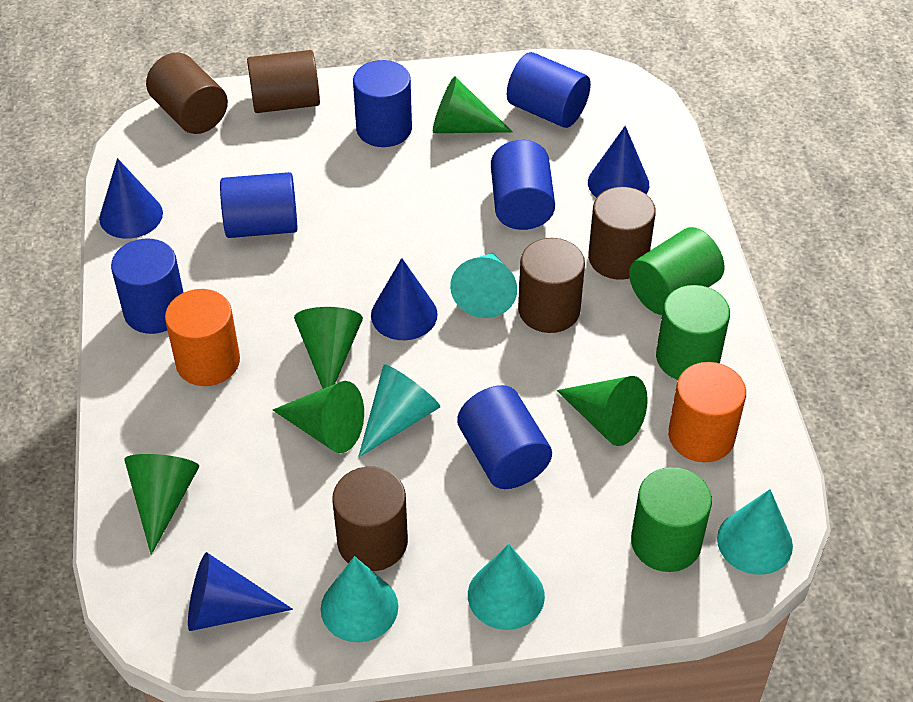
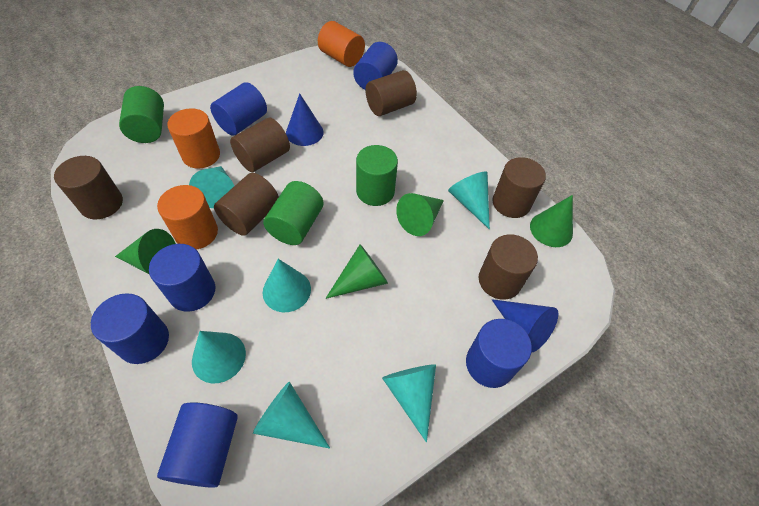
blue cone: [99,158,163,239] [188,552,293,631] [371,258,438,340] [588,126,649,198] = 4 -> [286,93,323,146] [492,299,558,353] = 2
brown cylinder: [146,53,228,134] [247,50,320,113] [332,467,408,571] [518,238,585,333] [588,187,656,280] = 5 -> [54,156,123,219] [214,173,279,236] [230,118,290,172] [365,70,417,116] [479,234,538,300] [492,157,546,218] = 6
green cone: [124,454,199,555] [273,381,364,453] [294,307,363,389] [433,76,513,133] [556,376,648,446] = 5 -> [115,229,176,274] [325,244,388,299] [396,193,444,236] [530,195,573,247] = 4
orange cylinder: [165,289,240,386] [668,362,746,462] = 2 -> [157,185,218,250] [167,108,220,169] [318,21,365,67] = 3
turquoise cone: [321,556,398,642] [358,364,440,457] [450,253,517,318] [468,544,545,630] [717,489,793,575] = 5 -> [189,166,234,208] [192,331,246,383] [253,381,330,449] [263,259,311,312] [382,364,436,443] [448,171,490,229] = 6

